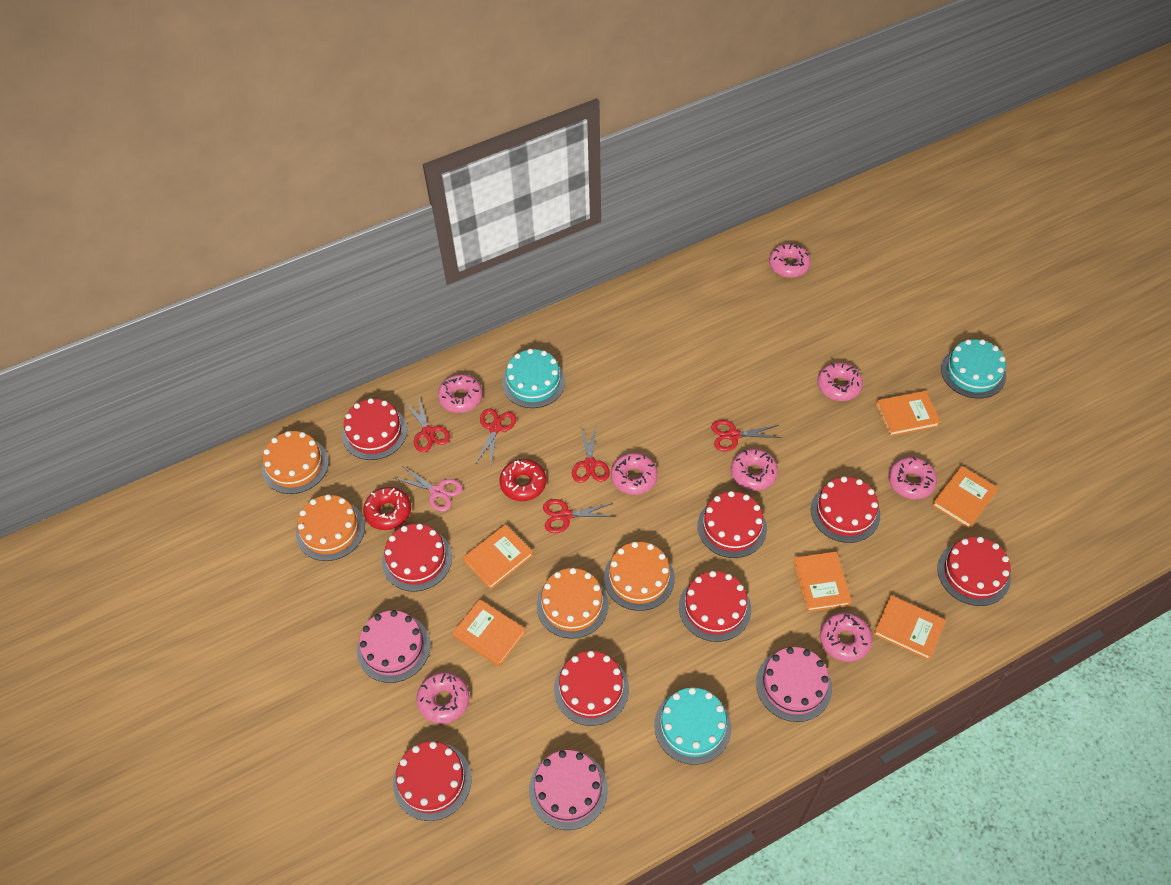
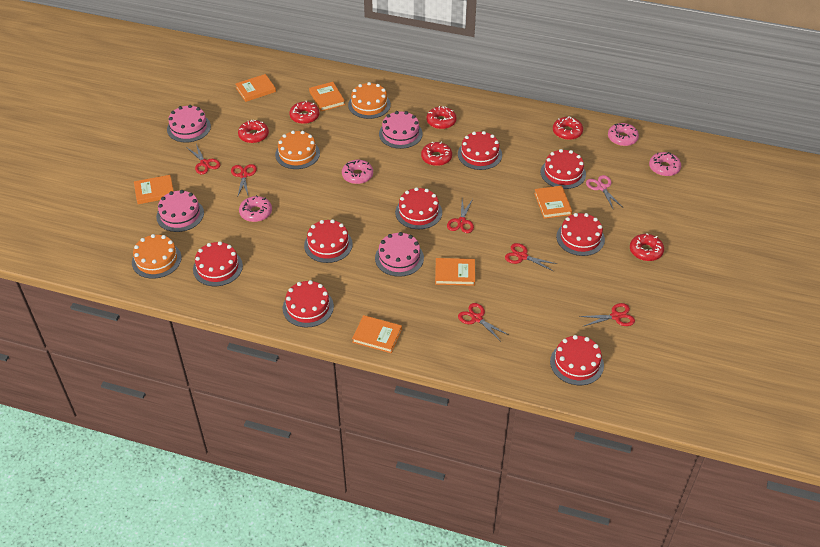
orange cake: [262,431,329,494] [296,494,365,561] [537,568,608,638] [604,542,675,611] = 4 -> [132,234,182,279] [275,131,320,169] [348,82,391,119] = 3
pink cake: [357,610,430,683] [529,750,608,830] [756,647,832,722] = 3 -> [156,190,204,232] [167,105,211,142] [375,232,424,277] [379,111,423,149] = 4
pink donut: [416,672,469,724] [438,374,482,413] [611,453,658,495] [731,449,778,491] [769,243,811,278] [817,362,863,401] [820,613,872,662] [888,457,937,499] = 8 -> [239,195,272,222] [342,160,373,184] [608,123,639,146] [649,152,681,176] = 4
red donut: [363,487,411,530] [499,459,546,501] = 2 -> [238,120,269,143] [289,101,319,124] [421,142,452,166] [427,106,457,129] [553,116,583,140] [630,233,664,261] = 6
red scissors: [405,398,450,452] [475,408,516,465] [543,499,615,533] [572,425,610,483] [711,420,782,451] = 5 -> [188,144,220,174] [231,164,257,198] [447,199,474,233] [458,303,509,340] [505,243,557,271] [579,303,635,326] = 6
turquoise cake: [502,349,565,408] [654,687,731,765] [941,339,1006,399] = 3 -> none = 0

